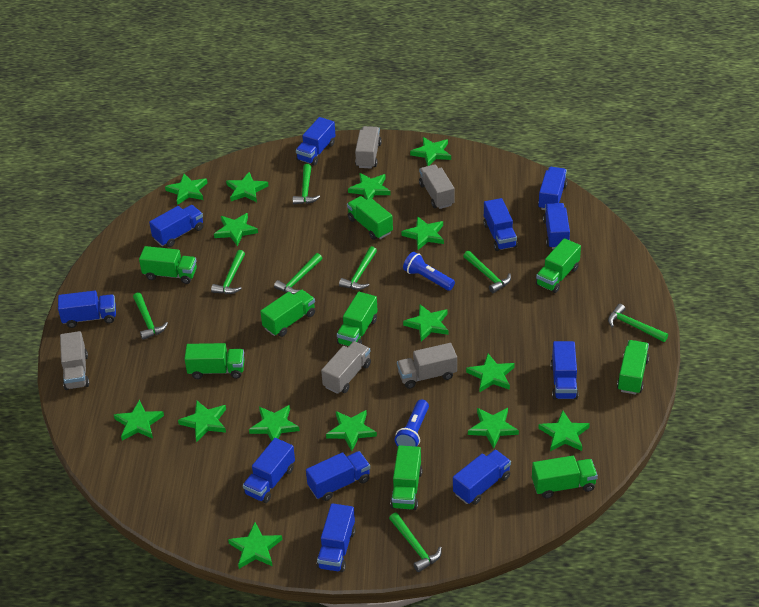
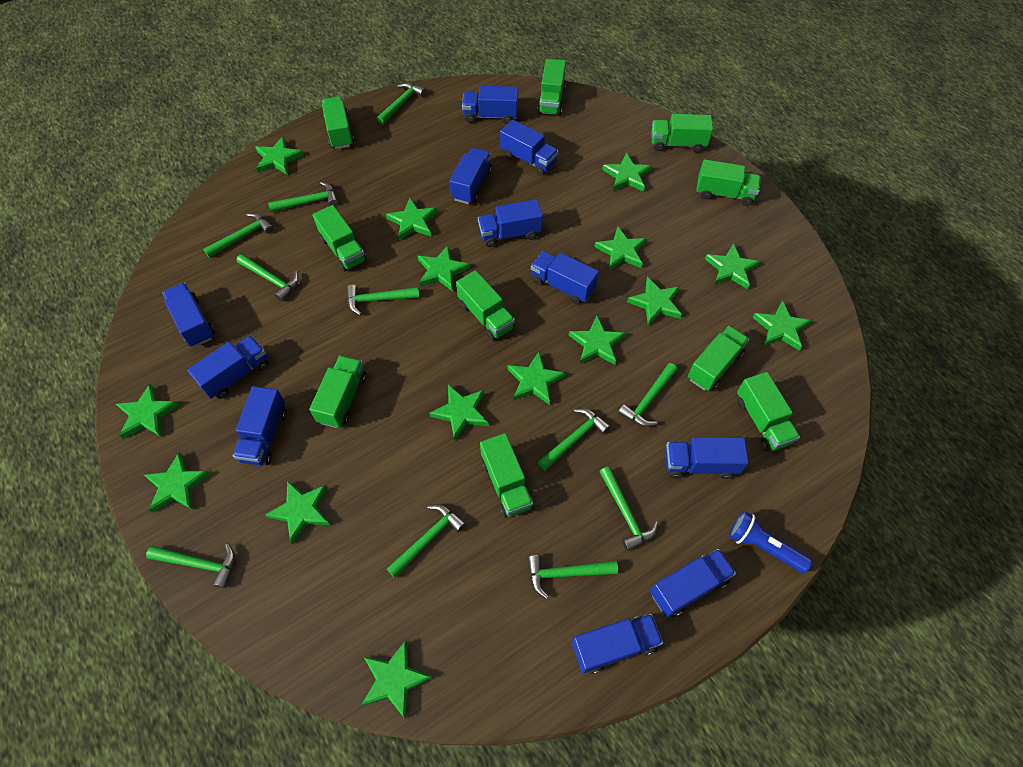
blue flashlight: [395,400,429,447] [403,252,455,291] = 2 -> [729,511,812,573] = 1
green hammer: [133,292,168,340] [211,250,245,294] [274,253,322,294] [293,164,320,204] [339,246,377,290] [389,513,442,572] [463,251,511,293] [608,304,668,342] = 8 -> [146,543,235,588] [203,213,274,258] [236,254,299,301] [268,182,338,212] [347,284,420,315] [377,82,426,124] [387,504,466,578] [527,555,618,599] [538,408,610,470] [599,466,658,551] [618,363,678,427] = 11
green truck: [139,246,197,284] [184,343,245,379] [260,290,315,337] [337,292,378,346] [347,196,393,240] [390,445,423,510] [532,456,598,498] [536,238,581,293] [617,340,649,395] = 9 -> [309,355,367,428] [313,205,367,272] [322,96,354,149] [456,270,515,341] [480,433,534,517] [537,59,566,116] [651,114,713,153] [688,326,749,391] [696,159,761,206] [737,372,800,452] = 10
grey truck: [60,331,89,390] [321,341,371,394] [355,126,382,168] [397,343,457,389] [419,164,455,209] = 5 -> none = 0

